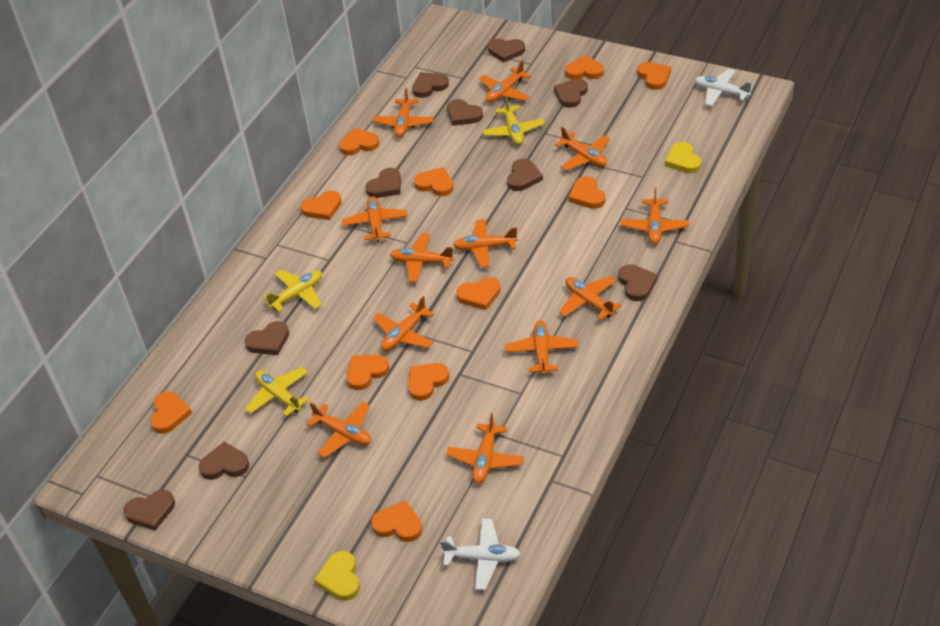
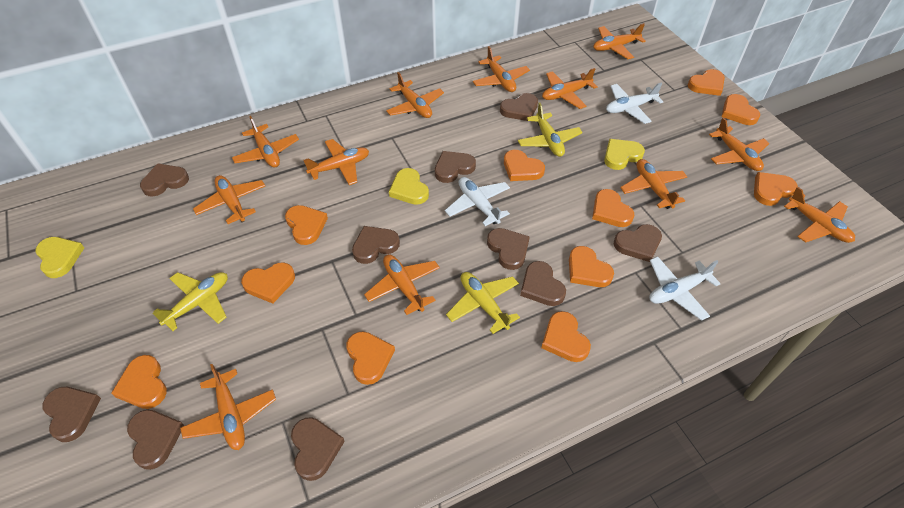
white plane: [440,519,520,590] [695,69,753,106] = 2 -> [445,177,510,226] [606,82,663,124] [649,256,721,321] = 3
yellow heart: [314,551,360,601] [665,142,702,173] = 2 -> [35,237,84,278] [389,168,429,205] [604,139,645,170] = 3

